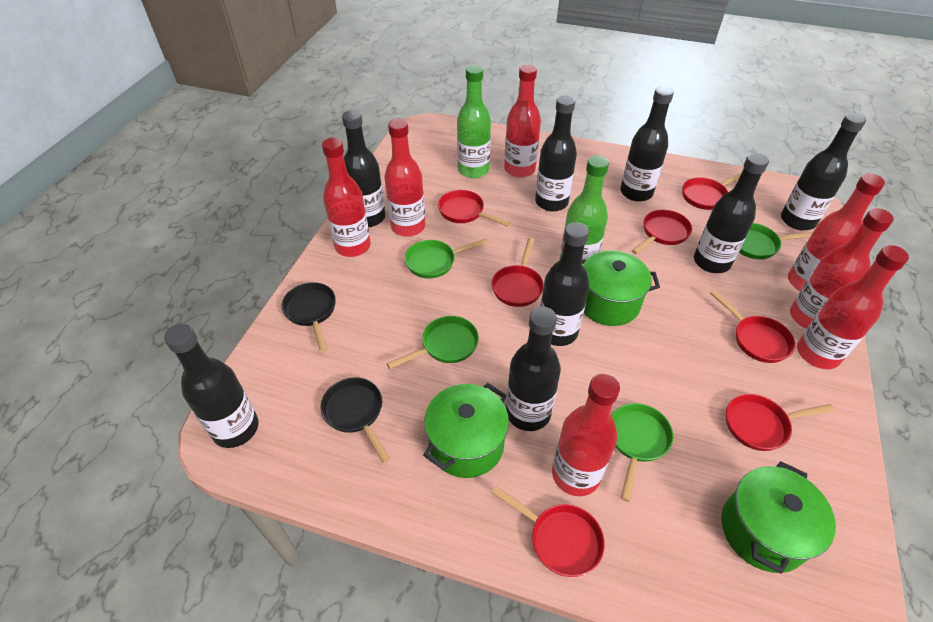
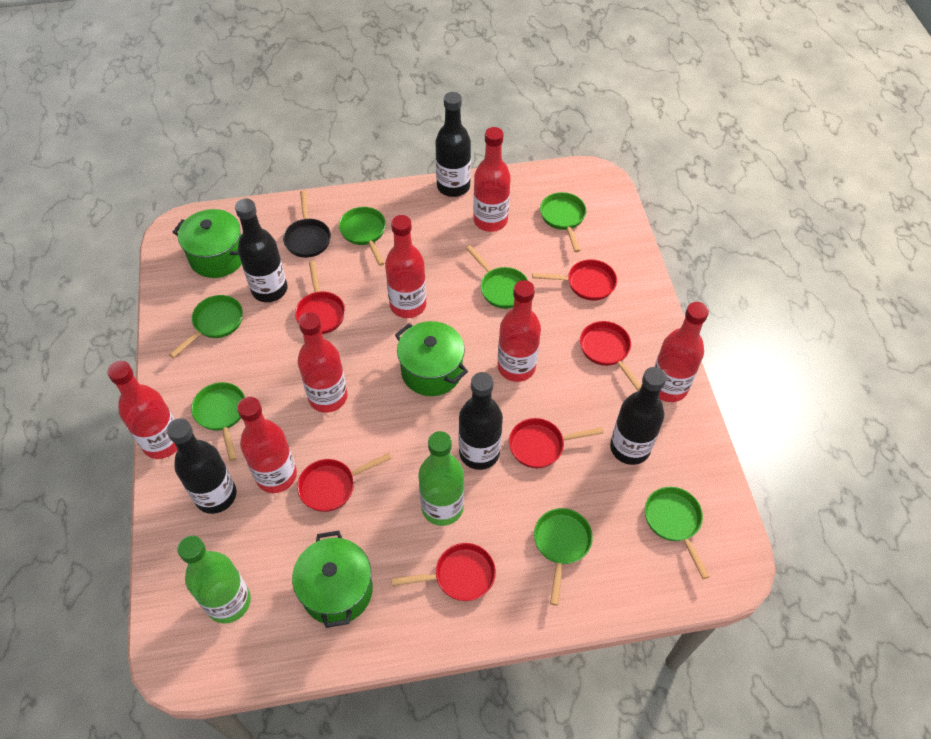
black bottle: [164,324,259,448] [342,110,385,227] [506,307,561,431] [535,95,577,212] [540,222,590,346] [620,86,674,202] [694,153,769,273] [781,113,866,230] = 8 -> [167,418,236,514] [235,199,287,302] [435,92,471,197] [459,372,503,470] [610,367,666,465] = 5
black pan: [281,282,336,351] [321,377,390,463] = 2 -> [283,191,331,258] = 1
green pan: [387,316,479,369] [405,239,489,279] [611,403,673,502] [739,223,813,259] = 4 -> [169,295,243,358] [191,382,245,461] [339,207,386,266] [466,245,528,309] [534,508,593,606] [540,192,586,252] [645,487,710,579] = 7
red pan: [438,190,510,227] [491,486,605,577] [492,238,544,307] [631,210,692,254] [682,172,742,210] [710,290,795,363] [726,394,834,451] = 7 -> [295,261,345,334] [297,453,392,512] [391,543,496,601] [509,418,604,468] [532,259,617,301] [580,321,642,391] = 6

